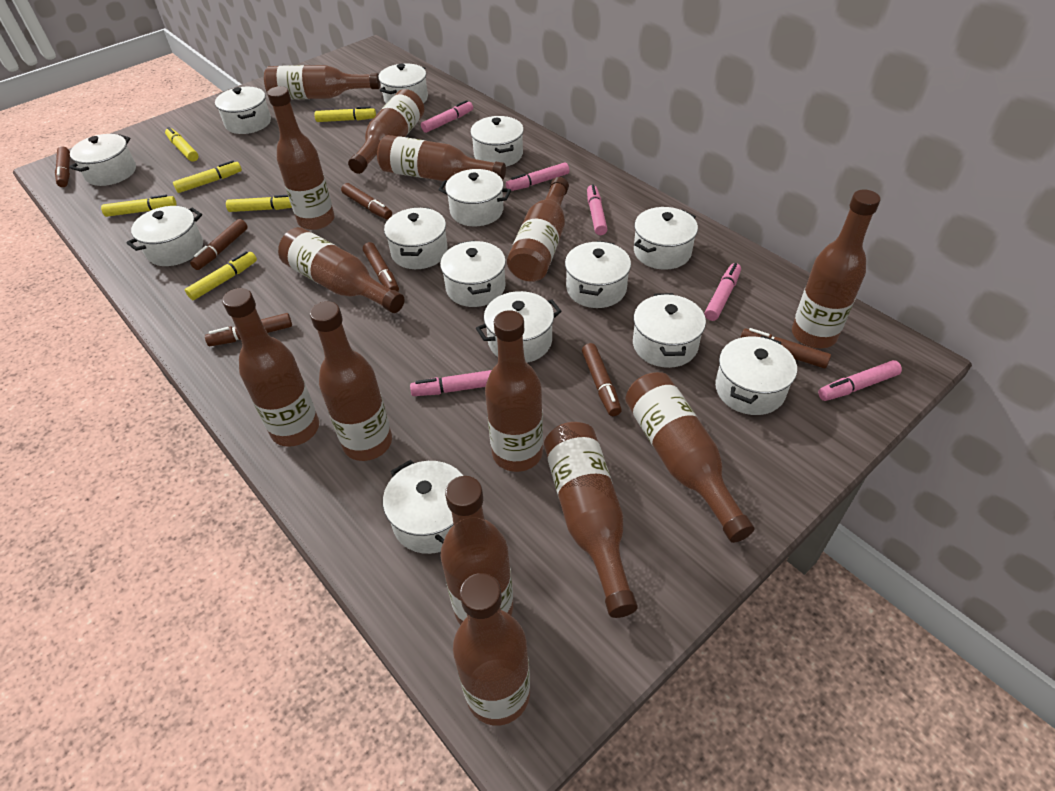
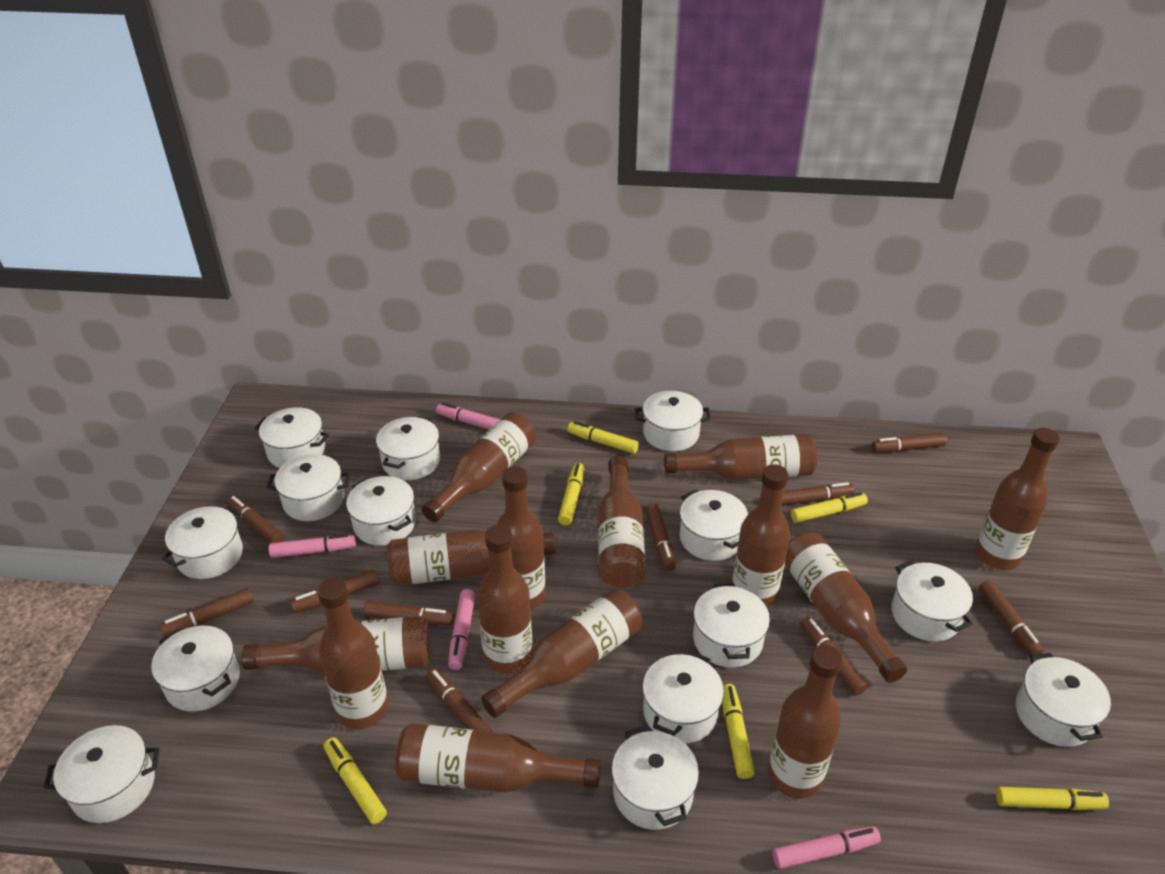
brown marker: [55,146,70,187] [190,219,248,270] [205,313,292,346] [341,183,392,219] [363,242,399,292] [582,343,622,416] [740,328,831,368] = 7 -> [160,588,254,637] [227,496,284,543] [290,570,379,613] [363,601,454,625] [426,668,493,732] [645,503,676,571] [781,482,854,506] [800,617,867,695] [872,433,947,452] [979,580,1044,655] = 10
pink marker: [410,370,492,396] [421,100,473,133] [506,162,569,191] [587,184,607,235] [704,263,741,321] [818,360,902,401] = 6 -> [269,534,356,558] [436,402,500,430] [448,589,475,670] [772,826,881,869] = 4

